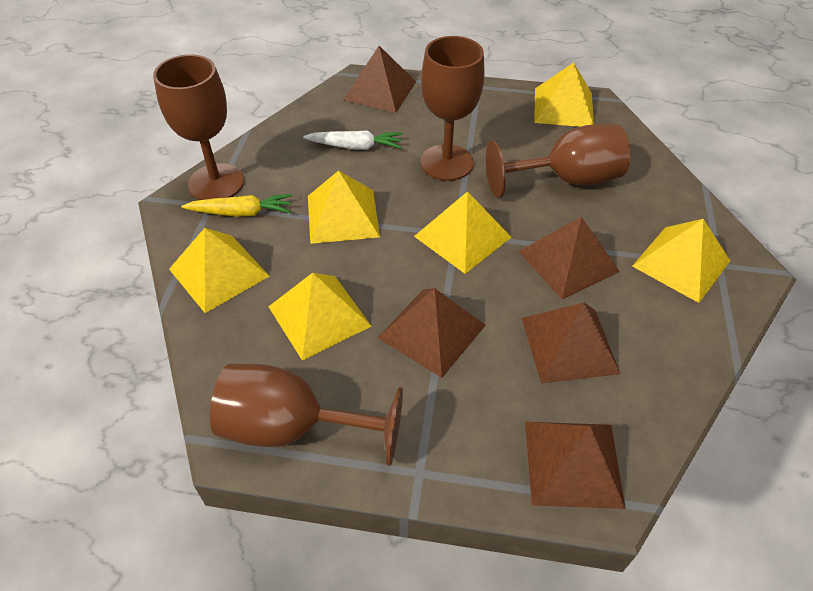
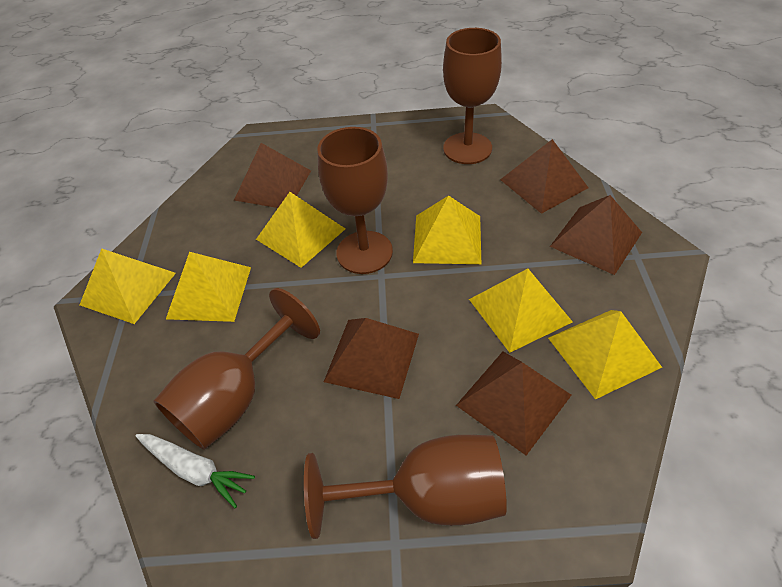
yellow carrot: [181,194,292,217] = 1 -> none = 0

